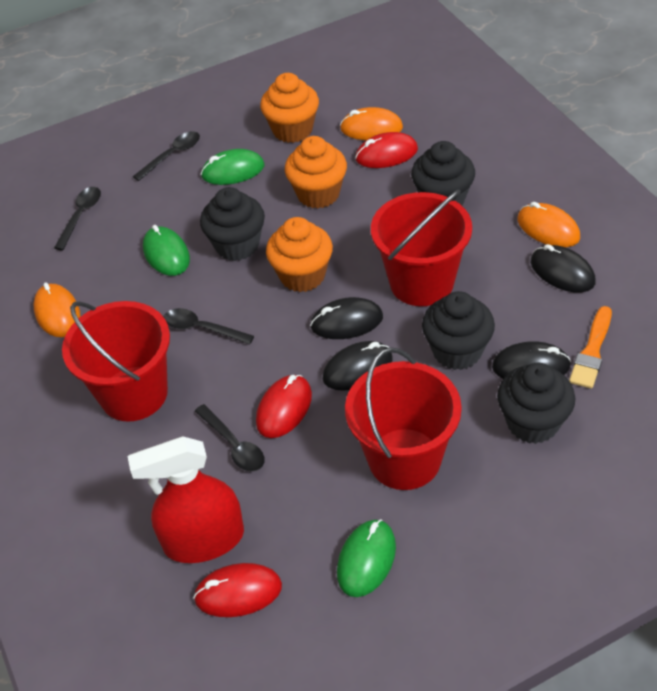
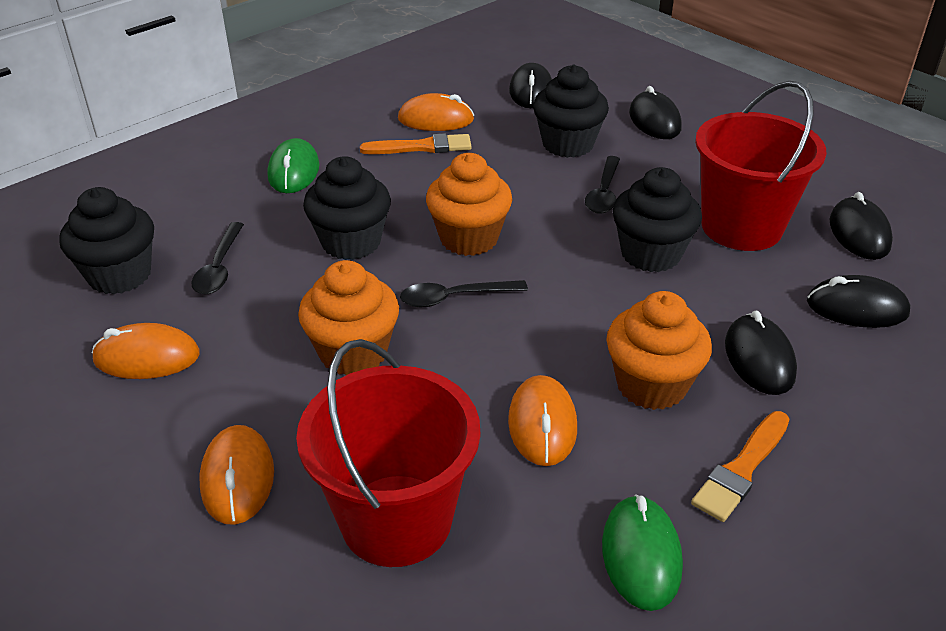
black mouse: [310,297,383,339] [323,341,393,391] [492,341,571,379] [531,244,596,293] = 4 -> [509,63,552,108] [629,86,682,139] [725,311,797,395] [807,275,910,328] [830,192,893,260] = 5
black spoon: [54,187,101,250] [133,131,200,181] [164,308,254,345] [195,404,265,472] = 4 -> [191,222,244,294] [400,280,528,307] [585,156,620,214] = 3
green mouse: [143,225,190,276] [201,149,264,185] [337,519,396,597] = 3 -> [268,138,319,193] [602,495,683,611] = 2
orange brush: [569,306,612,389] = 1 -> [360,133,472,154] [691,411,789,522] = 2
orange mouse: [34,283,81,337] [340,107,403,140] [517,202,580,247] = 3 -> [92,323,200,379] [200,425,274,525] [398,93,474,131] [508,375,577,466] = 4
red bucket: [62,301,170,422] [345,347,462,490] [371,190,472,306] = 3 -> [296,339,480,567] [695,81,827,251] = 2
red mouse: [193,563,282,617] [256,375,312,438] [355,132,418,168] = 3 -> none = 0
red spray bottle: [128,436,244,563] = 1 -> none = 0

